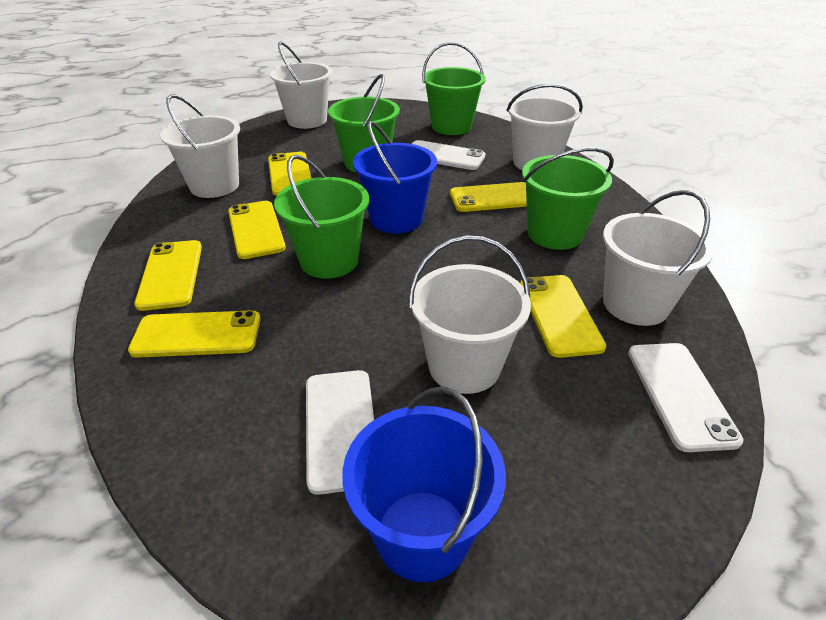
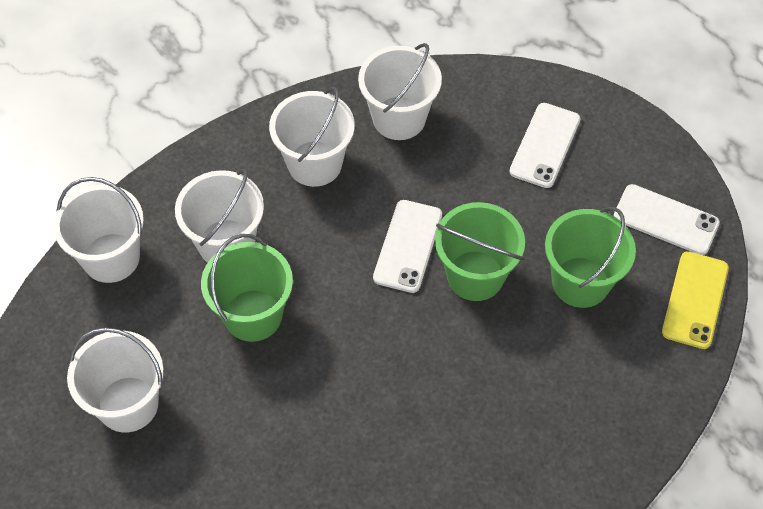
blue bucket: [342,386,506,583] [353,121,437,234] = 2 -> none = 0
green bucket: [274,155,369,279] [328,74,400,173] [422,42,486,135] [522,147,614,250] = 4 -> [201,234,293,342] [435,202,525,301] [545,207,636,308] = 3
yellow phone: [128,310,261,358] [134,240,202,311] [228,201,286,259] [268,152,311,195] [450,182,527,212] [520,275,606,358] = 6 -> [662,251,729,349] = 1

